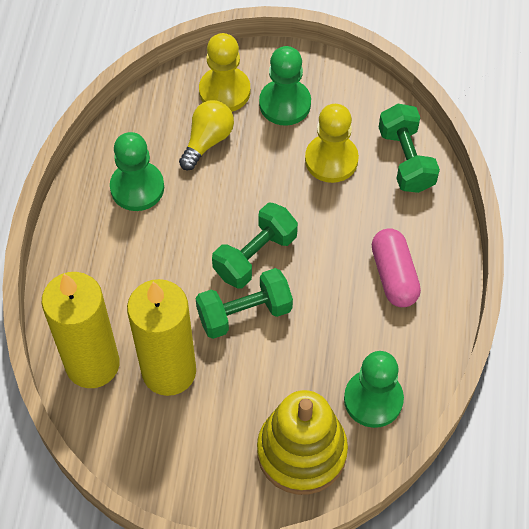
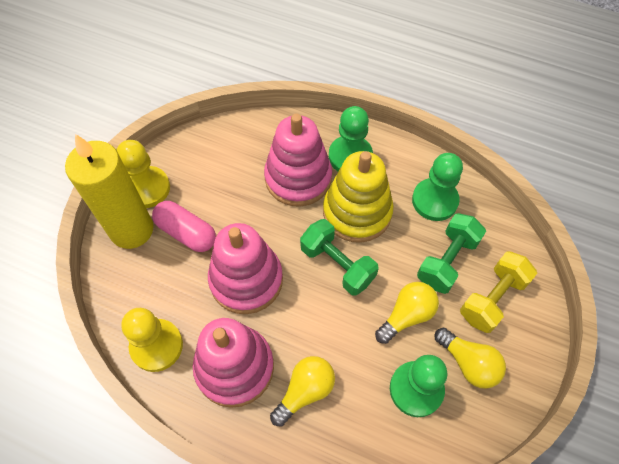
green dumbbell: [196,268,293,339] [212,203,298,288] [379,104,440,193] = 3 -> [300,219,379,295] [417,213,486,294] = 2
pink stacking toy: none = 0 -> [193,318,274,408] [208,223,283,314] [264,114,332,207] = 3
yellow candle: [41,272,120,388] [127,279,196,396] = 2 -> [65,134,154,249] = 1
yellow dumbbell: none = 0 -> [460,251,537,333] = 1
yellow light bulb: [179,100,234,170] = 1 -> [270,356,335,427] [375,282,439,344] [435,328,506,389] = 3

